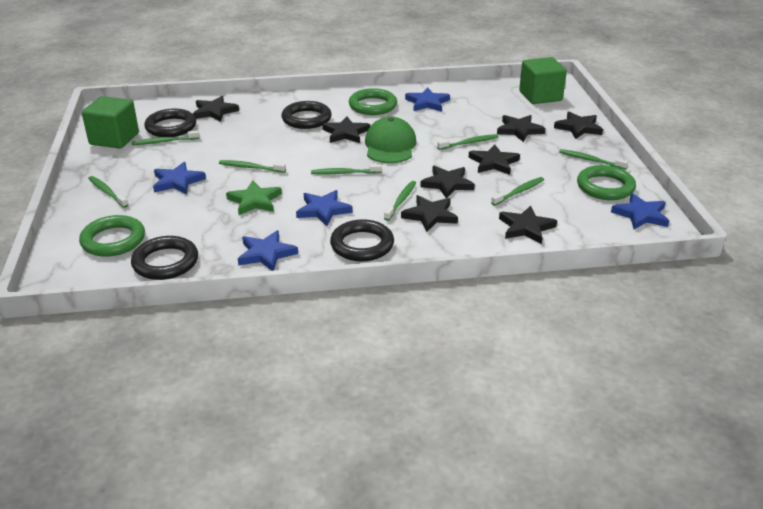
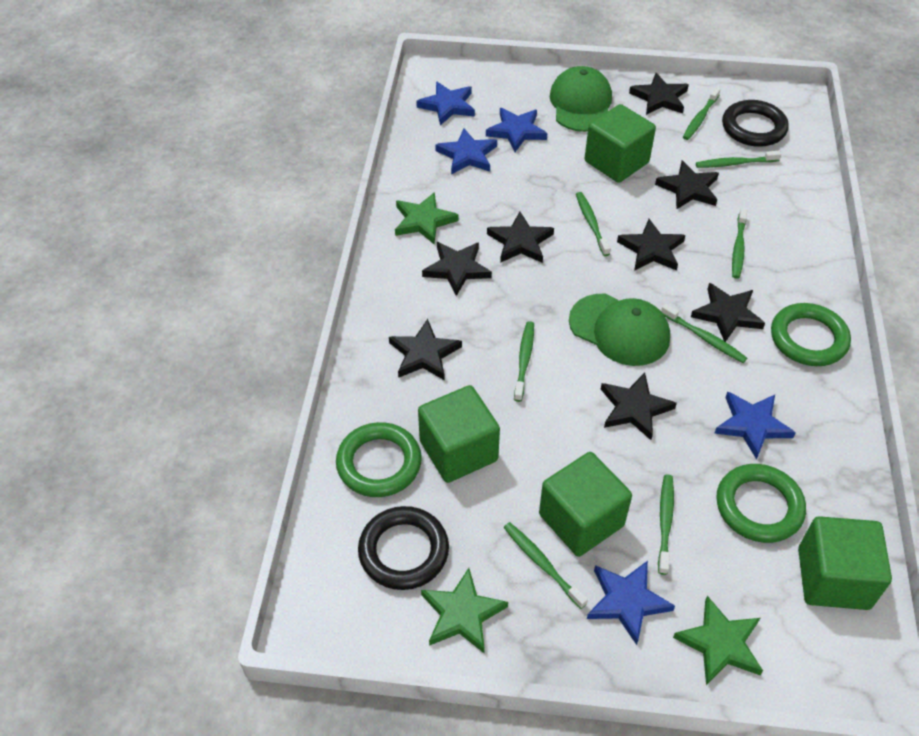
black ring: [131,236,198,280] [144,109,196,137] [281,101,332,129] [330,219,394,262] = 4 -> [358,506,449,590] [722,100,789,147] = 2
green cap: [365,117,417,163] = 1 -> [550,66,612,132] [569,294,670,366] = 2
green cube: [82,96,139,149] [519,57,567,104] = 2 -> [418,385,500,483] [539,452,632,557] [585,104,656,183] [798,516,892,610] = 4
green star: [226,180,282,215] = 1 -> [395,192,459,244] [421,568,508,653] [673,596,763,685] = 3

